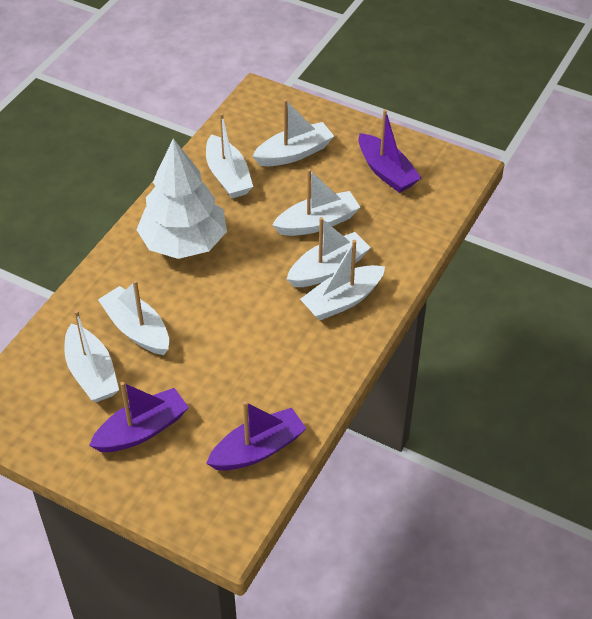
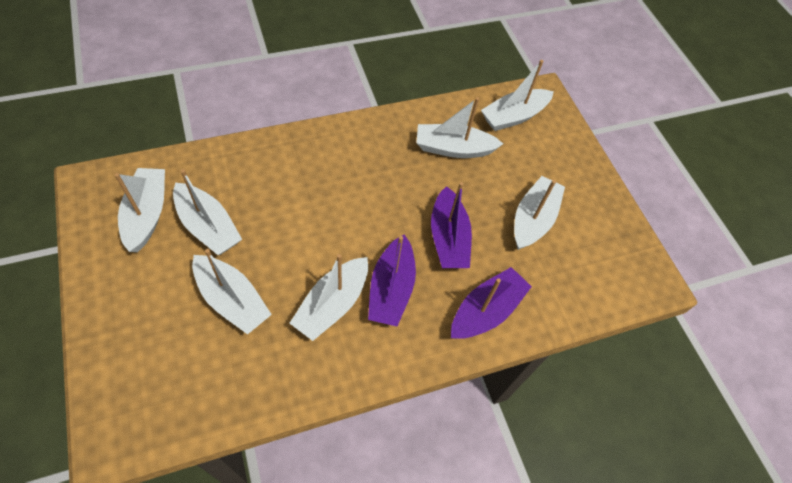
white tree: [136,138,227,259] = 1 -> none = 0

